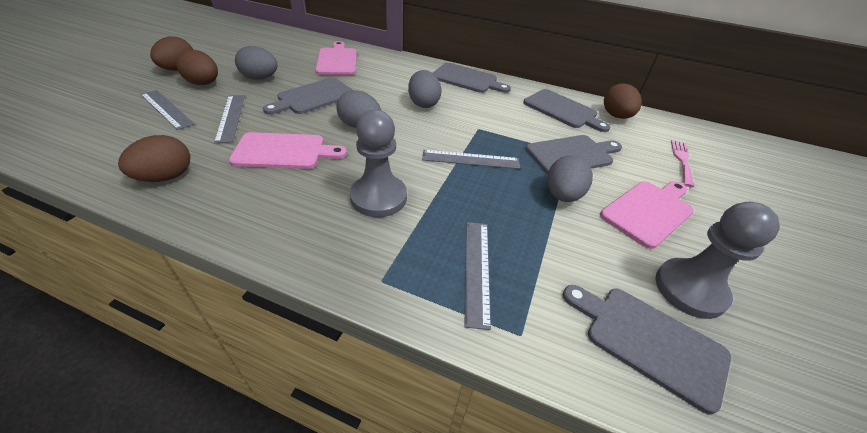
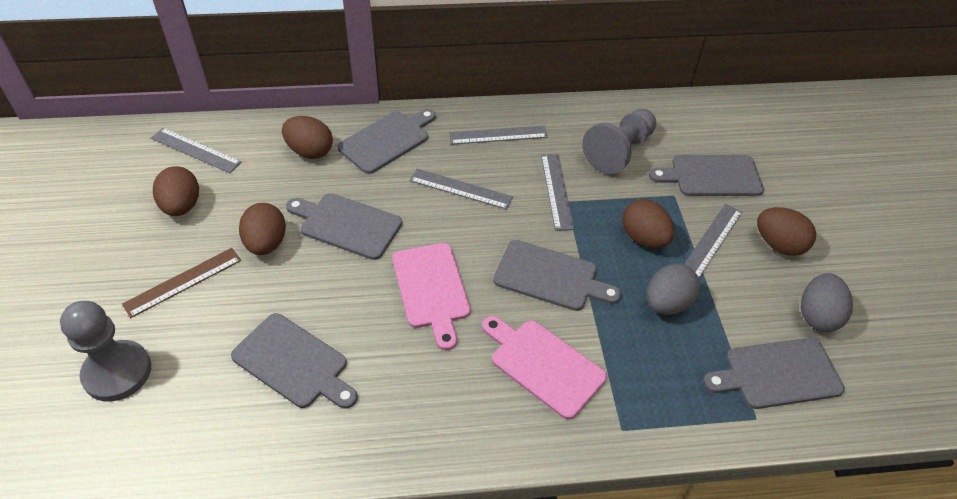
brown egg: [118,135,190,182] [150,37,193,71] [176,50,218,85] [604,83,642,119] = 4 -> [153,166,199,216] [239,203,286,255] [282,116,333,159] [622,199,675,248] [757,207,816,256] = 5
brown ruler: none = 0 -> [122,248,241,318] = 1
grey cutting board: [263,78,353,114] [433,63,511,93] [523,89,611,132] [526,135,622,174] [563,285,731,414] = 5 -> [231,313,358,409] [286,193,402,260] [337,109,436,174] [493,240,621,311] [649,155,764,196] [703,338,845,409] = 6
grey egg: [235,46,277,80] [336,90,381,128] [408,70,441,108] [547,155,593,202] = 4 -> [646,264,700,315] [801,273,853,332] = 2
grey ruler: [141,90,194,130] [214,95,245,143] [422,150,520,169] [464,222,491,330] = 4 -> [151,128,242,173] [410,169,513,210] [449,125,548,145] [541,154,574,231] [684,204,742,278] = 5
pink cutting board: [229,132,347,169] [315,41,357,75] [600,181,694,249] = 3 -> [392,243,471,350] [482,316,607,420] = 2
pink fork: [671,140,694,187] = 1 -> none = 0

